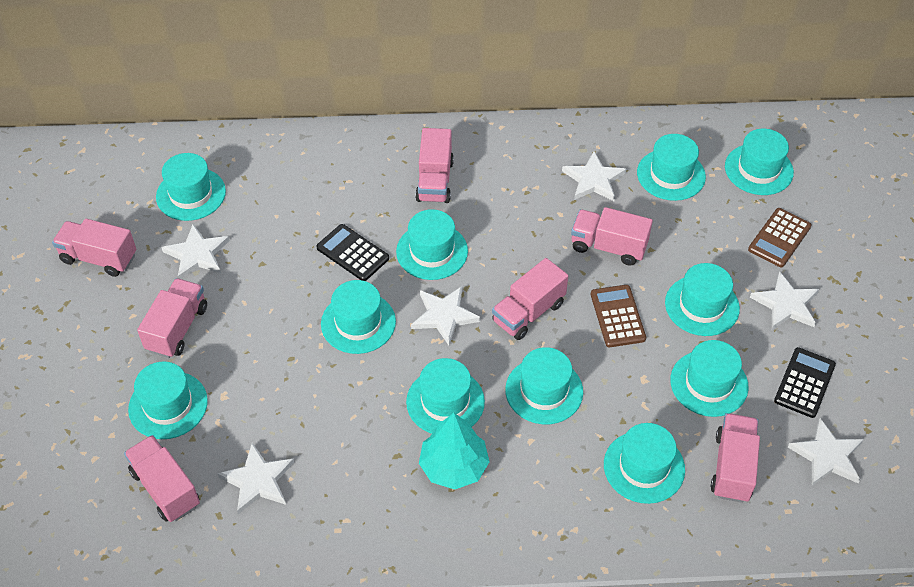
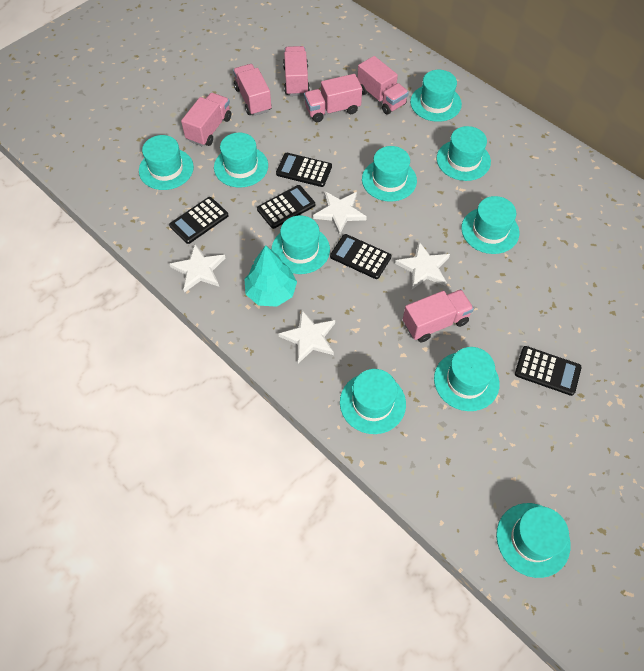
black calculator: [316,224,389,281] [774,347,836,418] = 2 -> [169,197,229,244] [257,185,315,229] [276,153,332,187] [330,234,391,279] [515,346,582,396] = 5
brown calculator: [591,285,646,347] [748,208,812,267] = 2 -> none = 0
pink truck: [52,219,136,277] [124,435,200,522] [137,278,207,358] [415,128,454,203] [492,258,568,340] [571,207,653,266] [711,413,760,503] = 7 -> [181,93,231,146] [233,64,272,116] [283,46,310,96] [304,74,362,122] [357,56,409,114] [403,289,474,342] = 6
turquoise hat: [128,361,208,439] [156,153,226,221] [321,280,396,354] [396,209,468,280] [406,358,485,434] [505,347,583,424] [604,423,685,504] [637,134,706,201] [665,263,740,336] [670,340,749,417] [725,129,794,195] = 11 -> [139,135,194,190] [214,133,268,188] [271,215,330,274] [340,369,406,434] [362,146,417,202] [410,70,462,122] [434,347,500,411] [437,126,491,181] [461,196,519,254] [496,503,571,578] = 10
white star: [161,224,230,279] [217,443,294,514] [411,286,481,345] [562,151,626,201] [750,271,819,329] [788,418,863,486] = 6 -> [170,244,225,293] [278,310,335,363] [313,191,367,235] [395,242,450,289] = 4

